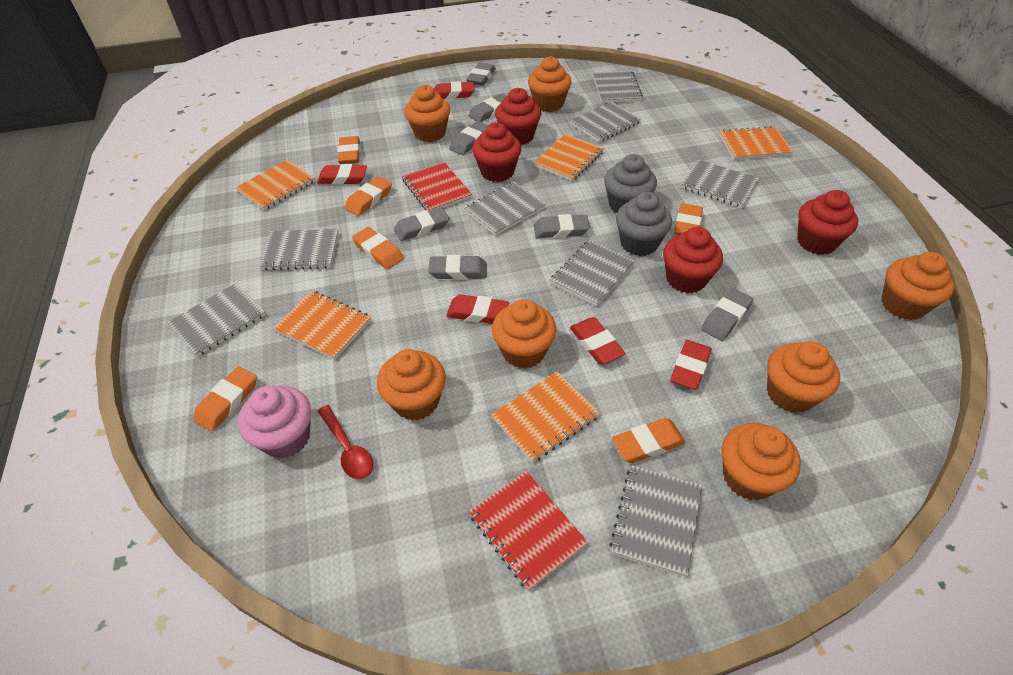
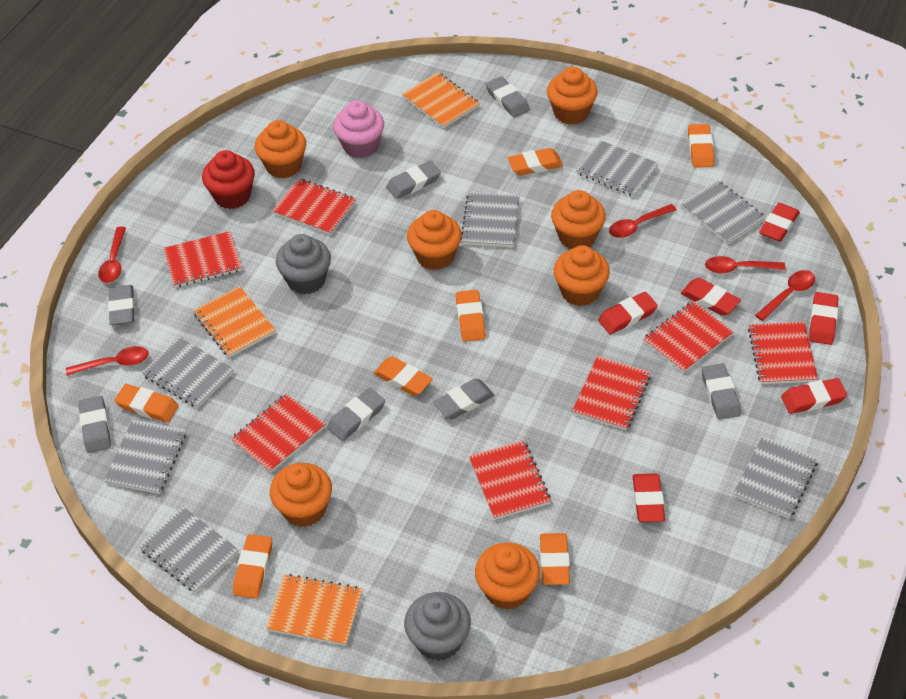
grey notebook: [167,283,265,357] [260,229,339,270] [464,182,546,235] [550,240,635,306] [570,101,641,143] [593,70,643,103] [609,465,702,577] [681,160,759,207] = 8 -> [104,420,186,494] [139,507,239,593] [142,337,234,408] [461,192,520,247] [576,140,659,197] [680,180,766,244] [734,436,818,519] = 7
orange eraser: [193,366,257,431] [337,136,360,164] [344,176,392,216] [352,227,404,269] [612,418,686,463] [674,203,703,235] = 6 -> [114,384,179,423] [233,534,272,598] [374,356,433,396] [456,290,486,342] [508,148,563,176] [540,533,570,585] [688,124,714,168] = 7
orange notebook: [235,160,315,210] [274,291,371,359] [491,371,600,463] [533,134,604,181] [719,126,793,160] = 5 -> [193,286,276,357] [266,574,363,646] [402,72,480,128] = 3
red cupcake: [472,122,521,182] [495,88,541,145] [663,227,723,293] [797,190,858,255] = 4 -> [202,150,255,209] = 1
red eraser: [317,164,367,185] [434,81,475,99] [446,294,509,324] [570,317,626,364] [670,340,712,390] = 5 -> [598,292,658,334] [633,473,665,522] [681,278,741,316] [759,203,800,242] [781,378,847,414] [809,292,838,345] = 6
red notebook: [402,162,472,211] [469,471,588,591] = 2 -> [163,231,242,288] [231,394,325,473] [273,178,356,235] [469,440,551,520] [572,356,651,430] [643,301,734,373] [748,322,818,384] = 7
red spoon: [318,405,373,479] = 1 -> [66,346,149,376] [98,227,126,283] [609,204,677,238] [705,256,786,274] [755,270,815,321] = 5

